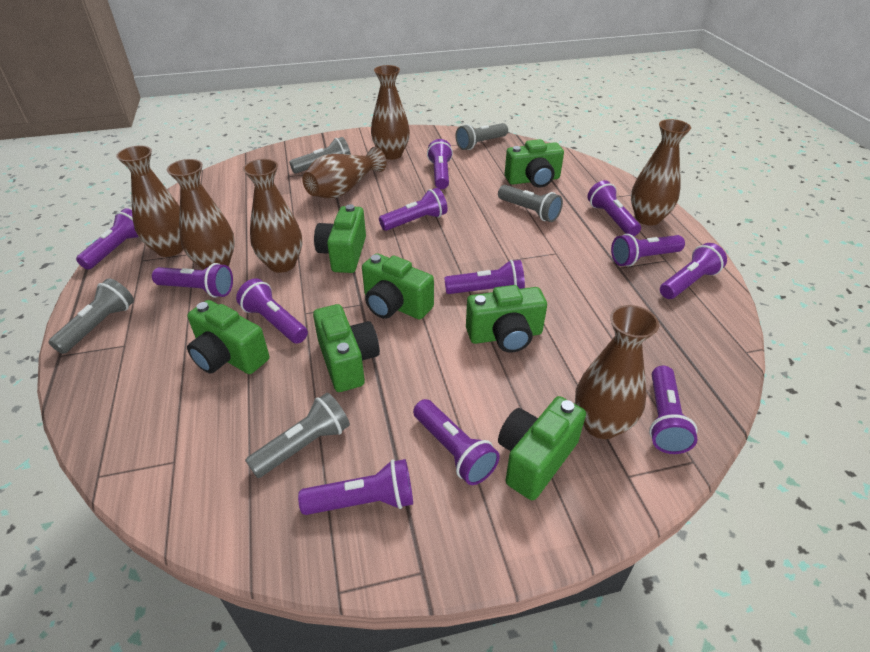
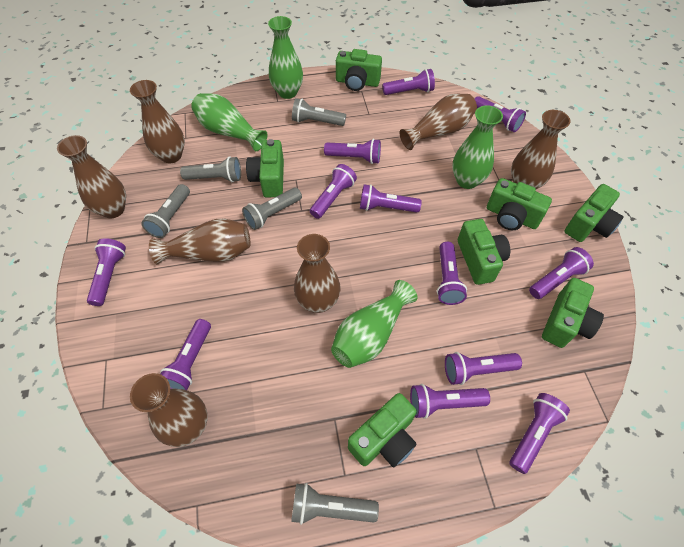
green vase: none = 0 -> [191,93,268,151] [268,16,303,99] [331,280,417,368] [452,105,503,189] = 4

